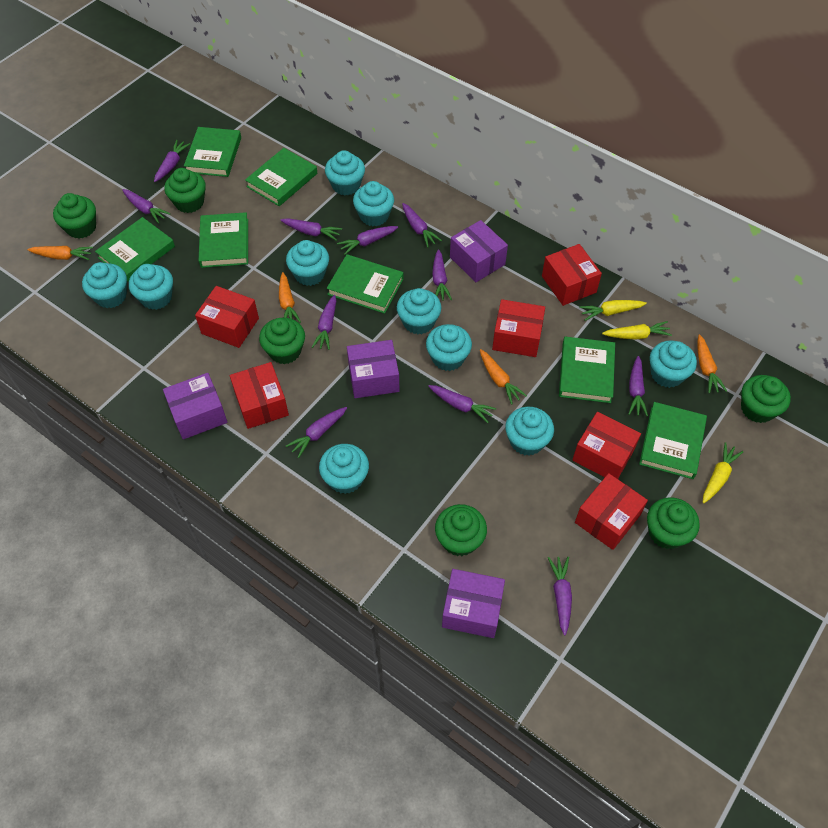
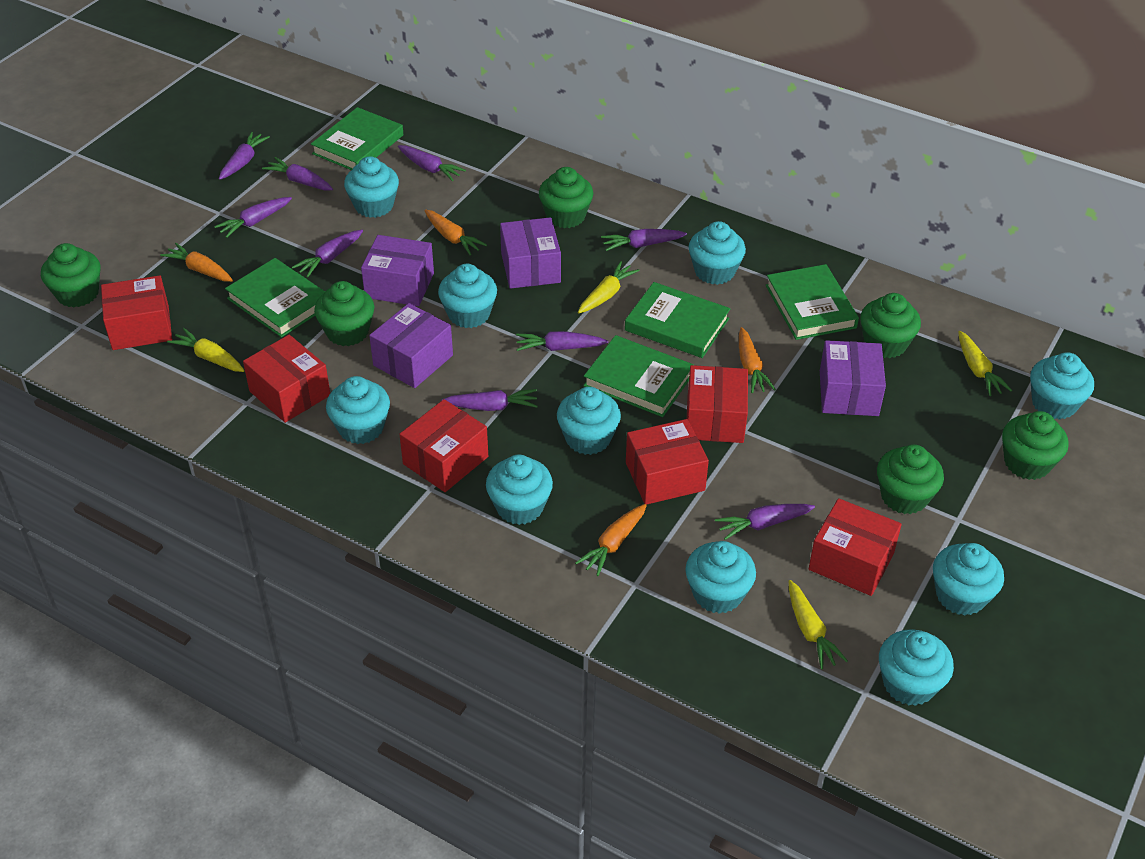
green book: [95,217,175,282] [184,127,241,177] [198,212,248,268] [245,148,317,206] [327,254,404,314] [559,337,615,403] [639,402,707,479] = 7 -> [225,258,325,337] [311,107,403,170] [584,335,694,417] [625,282,730,358] [766,264,859,340] = 5
purple carrot: [122,189,171,224] [154,140,190,182] [280,218,342,241] [286,407,347,458] [311,295,336,350] [337,226,398,255] [402,203,442,247] [428,385,496,423] [432,249,452,301] [548,557,572,636] [629,356,648,416] = 11 -> [214,197,292,238] [219,132,270,180] [262,157,333,191] [292,230,363,278] [398,145,466,181] [441,389,538,411] [516,331,608,351] [601,229,687,251] [715,504,815,540] = 9
yellow carrot: [579,300,647,321] [602,321,672,340] [703,442,744,503] = 3 -> [167,328,245,372] [578,261,639,313] [789,580,848,670] [958,331,1012,396] = 4

